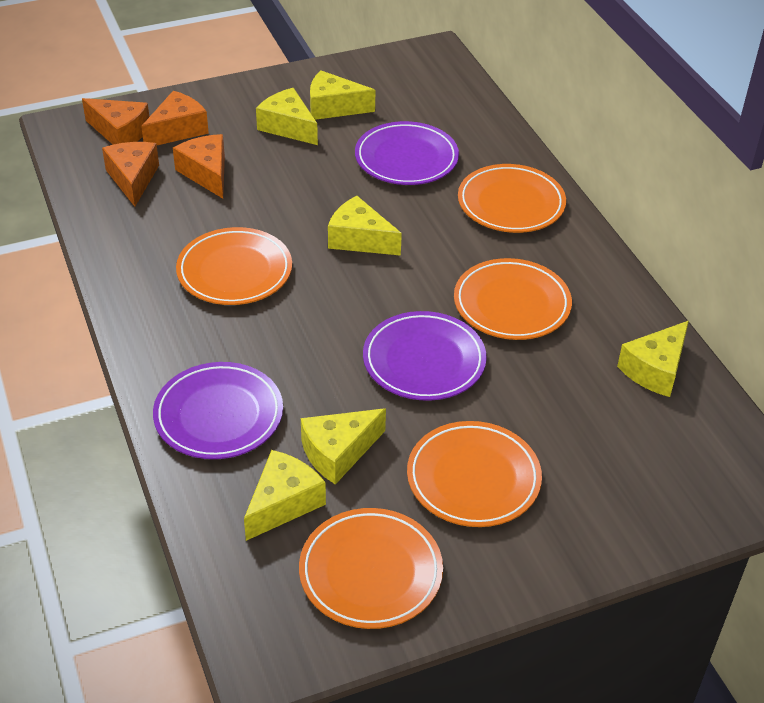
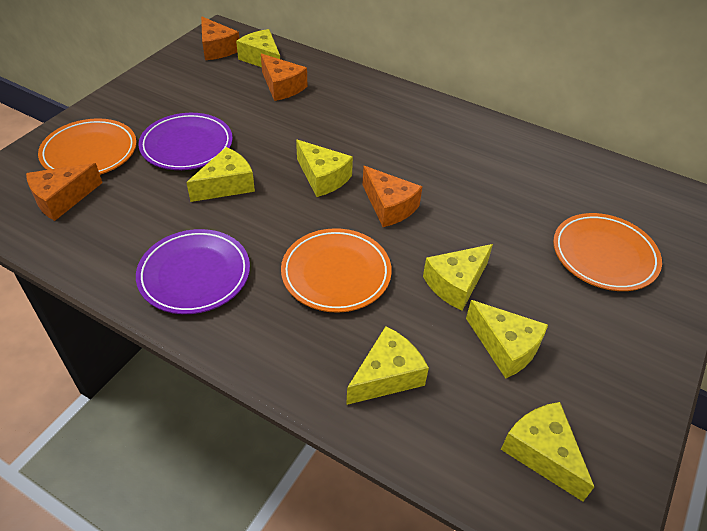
orange plate: [176,227,292,305] [299,508,443,629] [407,421,542,527] [454,258,572,340] [458,164,566,233] = 5 -> [38,118,137,175] [281,228,392,313] [553,213,662,291] = 3
purple plate: [153,362,283,459] [355,121,459,185] [363,311,487,401] = 3 -> [136,229,250,314] [138,113,233,170] = 2
yellow cheese: [244,450,326,541] [256,88,318,145] [301,408,386,485] [310,70,375,120] [328,196,402,256] [617,321,689,397] = 6 -> [186,147,255,202] [236,29,280,67] [296,140,353,197] [346,326,429,405] [423,244,493,311] [466,300,548,379] [501,402,594,501] = 7

